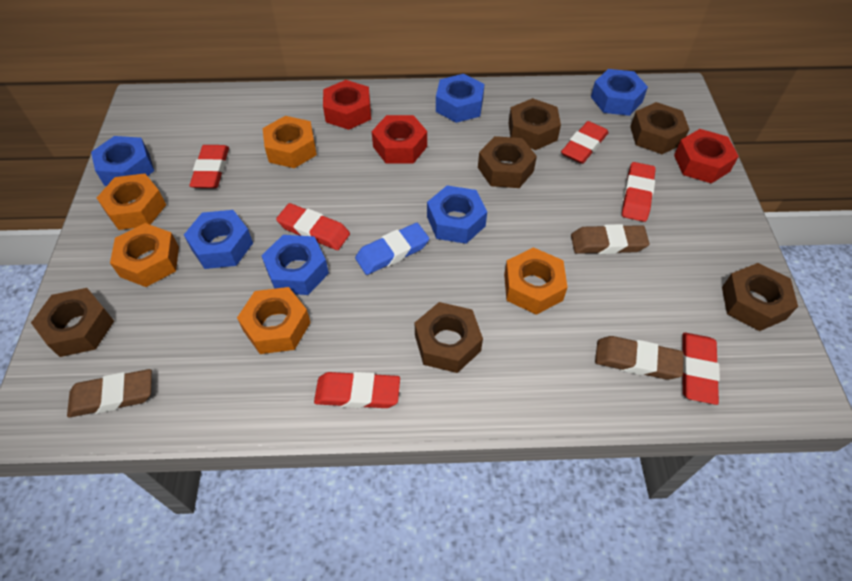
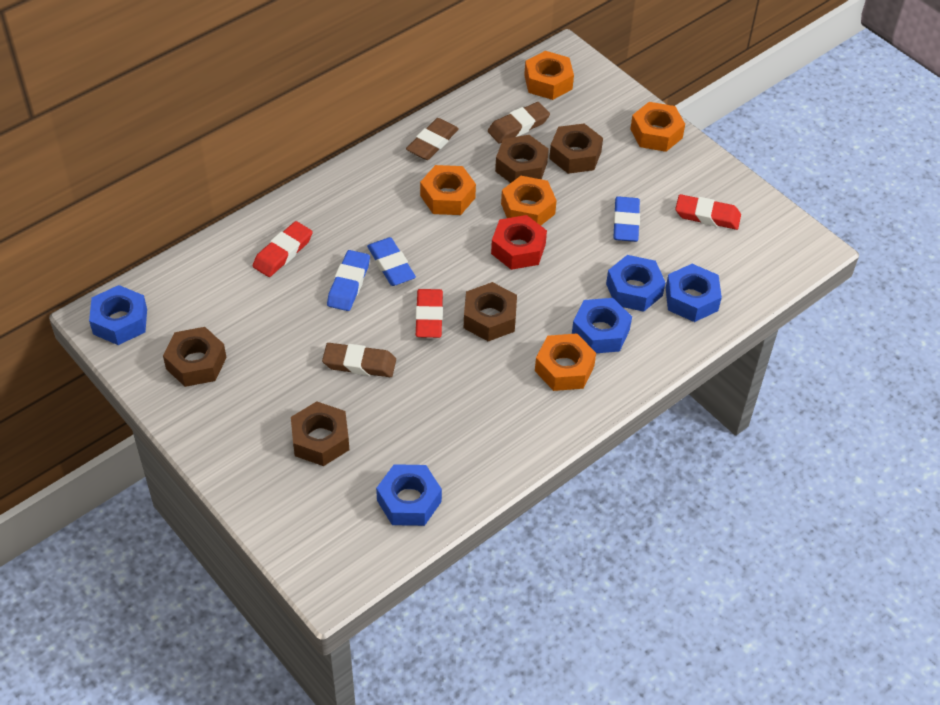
blue eraser: [355,223,429,275] = 1 -> [327,250,370,311] [367,237,416,286] [613,196,640,242] = 3
blue nut: [91,136,154,186] [184,210,253,269] [261,235,329,295] [427,185,487,244] [436,74,485,123] [591,69,648,116] = 6 -> [89,285,147,345] [376,464,442,526] [572,298,632,353] [606,255,666,312] [666,264,722,322] = 5
brown nut: [31,288,114,357] [415,302,483,373] [478,136,537,188] [509,98,561,150] [630,102,689,154] [722,263,798,331] = 6 -> [163,327,227,387] [291,401,349,466] [464,282,517,342] [495,135,549,183] [549,124,603,174] = 5
red eraser: [189,145,229,188] [276,203,350,250] [314,372,400,408] [561,121,609,164] [622,162,656,222] [683,333,720,405] = 6 -> [253,221,312,277] [415,289,443,338] [675,194,741,230] = 3
red nut: [323,80,371,130] [372,115,427,164] [674,129,739,184] = 3 -> [491,215,547,270] = 1

